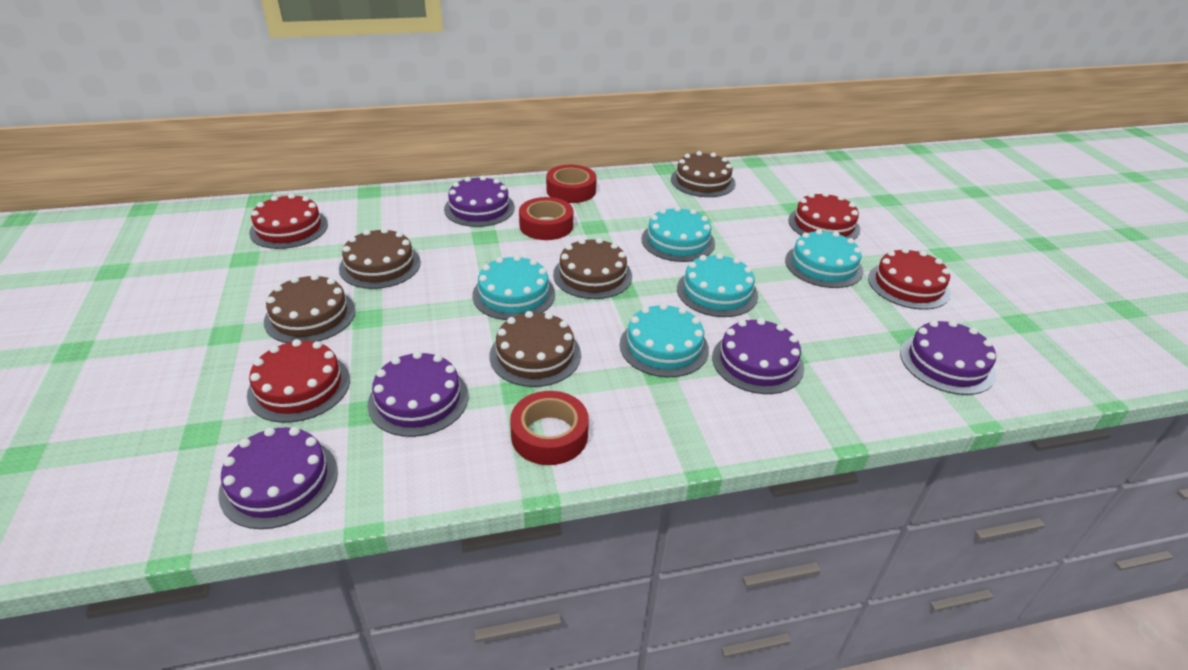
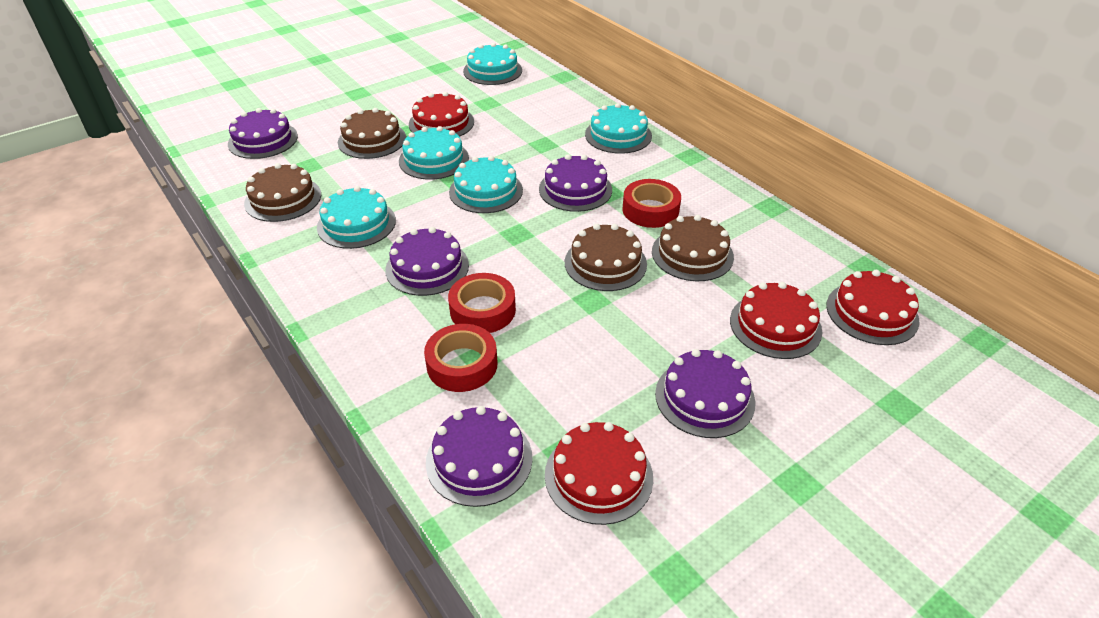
brown cake: [264,274,356,343] [339,228,421,289] [490,311,581,387] [553,238,632,299] [671,151,736,197] = 5 -> [244,163,321,222] [338,108,406,159] [565,224,647,291] [652,215,734,281] = 4

